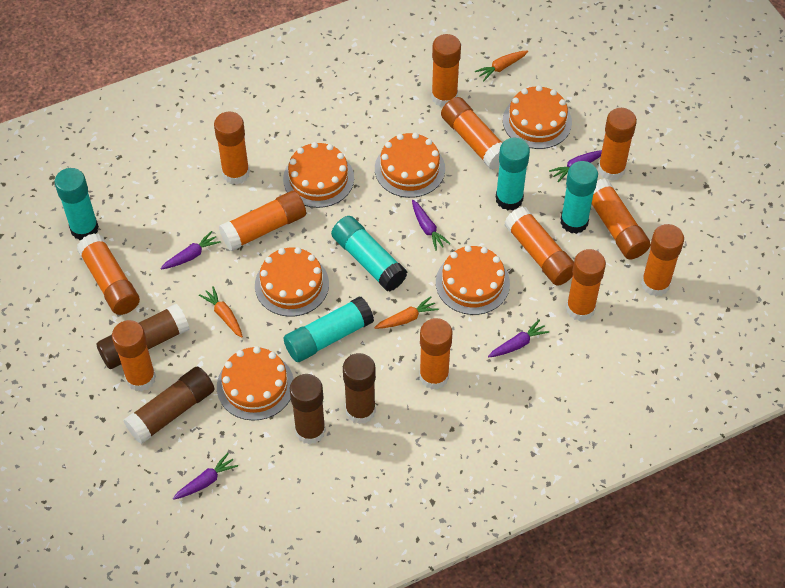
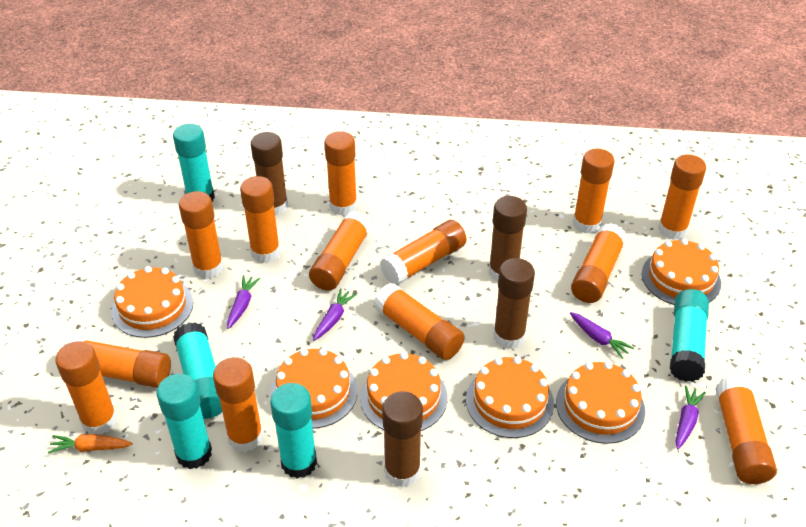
orange carrot: [199,286,243,338] [374,297,439,329] [475,50,528,81] = 3 -> [48,434,133,453] = 1
orange glue stick: [77,233,140,315] [112,320,156,391] [214,111,250,185] [219,191,306,251] [419,318,452,389] [431,34,461,107] [441,97,502,170] [504,207,574,286] [566,249,606,321] [592,178,651,259] [598,108,637,181] [641,224,684,296] = 12 -> [55,341,117,435] [68,338,171,388] [179,191,223,279] [213,357,263,452] [240,176,280,263] [309,211,371,291] [324,131,357,216] [374,283,465,360] [380,220,466,285] [571,223,627,303] [573,149,615,234] [658,155,706,240] [715,376,777,484] = 13
purple carrot: [160,231,221,270] [173,453,238,500] [412,200,450,251] [488,319,549,357] [549,150,602,182] = 5 -> [227,275,260,329] [313,289,357,341] [570,312,634,359] [676,386,706,449] = 4

